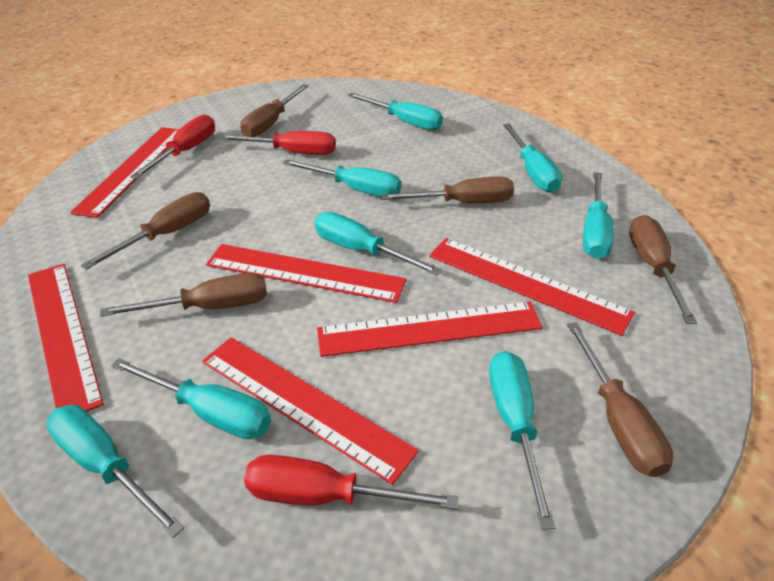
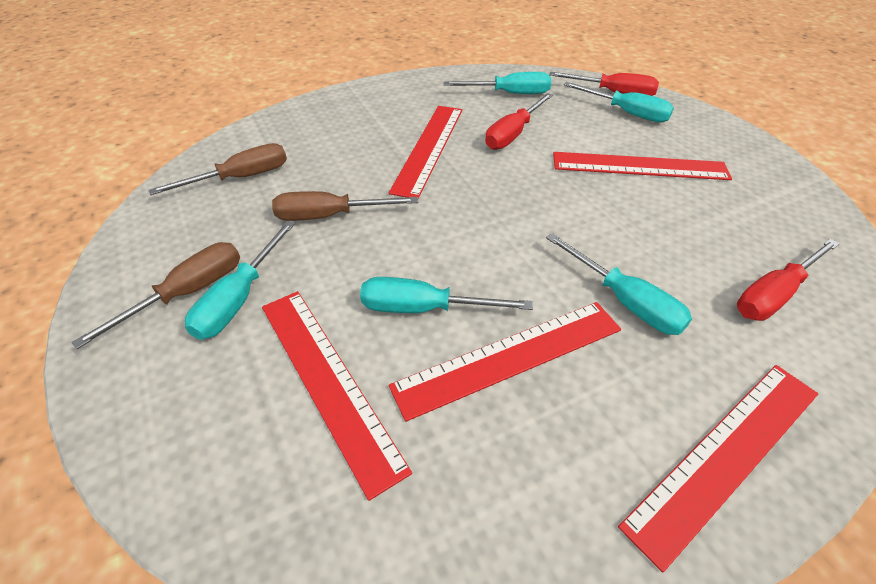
brown screwdriver: [81,192,210,270] [100,273,267,317] [241,84,309,137] [381,177,514,203] [567,322,673,477] [629,215,697,324] = 6 -> [71,242,240,349] [149,143,287,195] [272,191,418,221] = 3
red ruler: [28,264,104,412] [70,127,179,218] [202,337,419,485] [206,244,407,303] [317,302,543,357] [429,238,635,336] = 6 -> [262,291,412,501] [389,106,463,199] [389,302,621,422] [553,152,732,180] [618,365,818,572] = 5
turquoise screwdriver: [46,405,184,538] [111,358,271,439] [283,159,401,197] [315,212,442,275] [348,93,443,130] [489,351,556,530] [503,123,562,193] [583,172,614,259] = 8 -> [185,221,295,340] [360,277,533,313] [444,72,551,94] [546,233,692,335] [564,82,674,123] = 5

